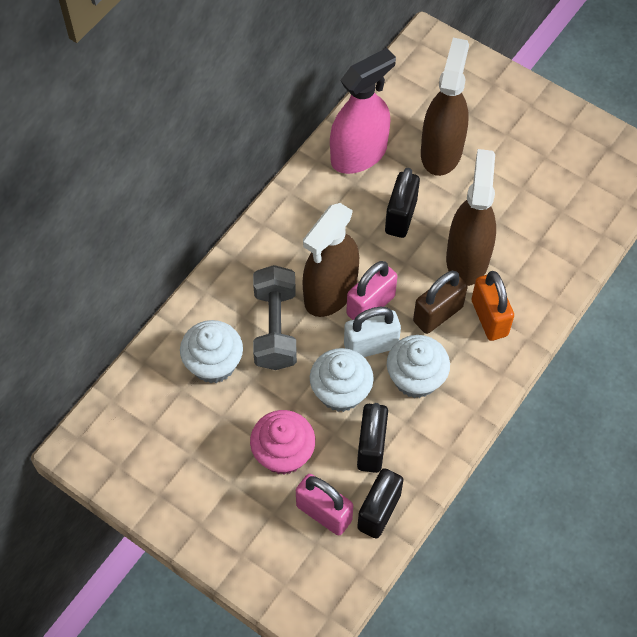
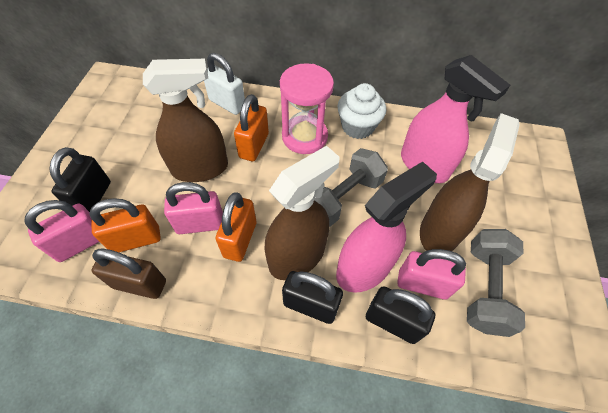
grey dumbbell: [253,265,297,370] = 1 -> [314,148,388,227] [467,229,525,337] = 2
orange padlock: [472,271,514,341] = 1 -> [90,198,161,252] [215,192,256,262] [234,94,269,161] = 3
pink cupcake: [250,410,315,475] = 1 -> none = 0
pink hourglass: none = 0 -> [280,63,334,154] = 1
pink padlock: [296,474,353,536] [346,261,397,320] = 2 -> [24,200,99,262] [164,182,223,234] [397,249,466,299] = 3
pink spray bottle: [330,48,396,174] = 1 -> [336,161,437,293] [401,55,510,183] = 2
white cupcake: [180,320,243,383] [310,348,374,412] [387,335,450,398] = 3 -> [338,83,386,139] = 1

